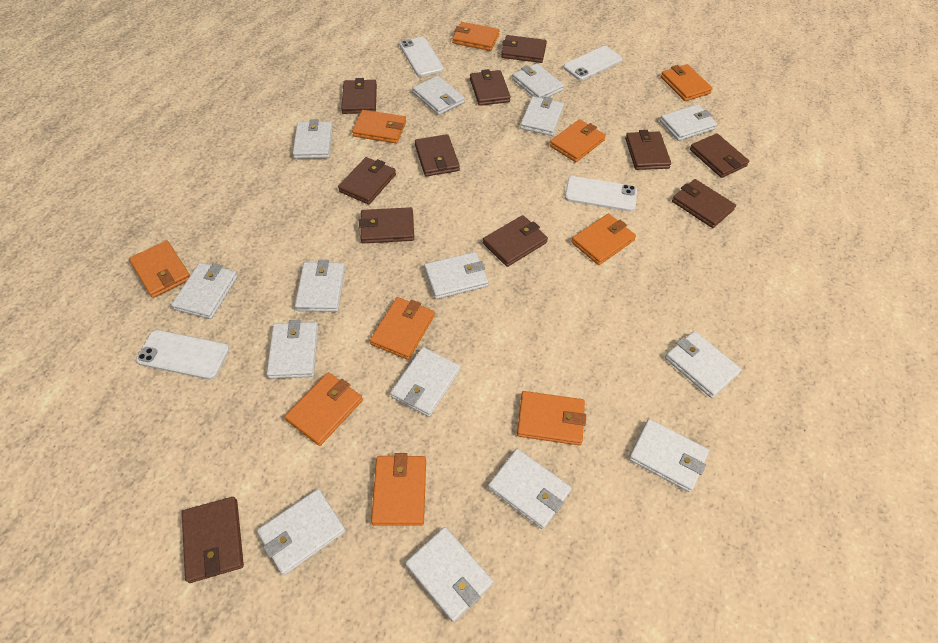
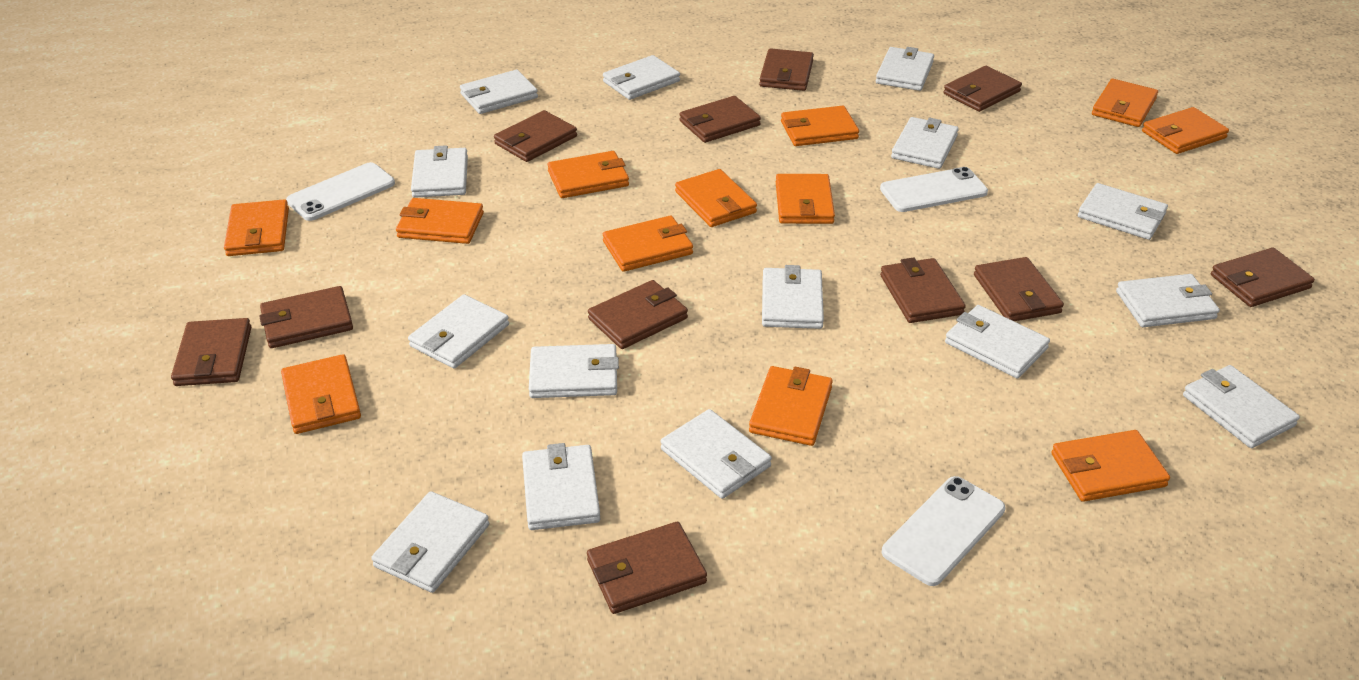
orange wallet: [129,241,190,298] [285,372,363,446] [352,110,406,143] [370,297,435,360] [371,453,426,526] [452,22,500,51] [517,391,586,445] [550,119,606,162] [571,214,636,265] [661,64,713,101] = 10 -> [224,199,289,256] [281,354,361,434] [396,198,484,244] [547,151,629,198] [603,216,693,272] [675,169,757,227] [749,366,833,446] [776,174,835,224] [781,106,859,146] [1051,430,1170,502] [1092,79,1158,127] [1142,107,1229,154] = 12
white phone: [136,330,229,380] [400,37,444,77] [563,46,623,81] [565,176,637,212] = 4 -> [286,162,395,221] [880,167,988,212] [882,476,1005,586] = 3

